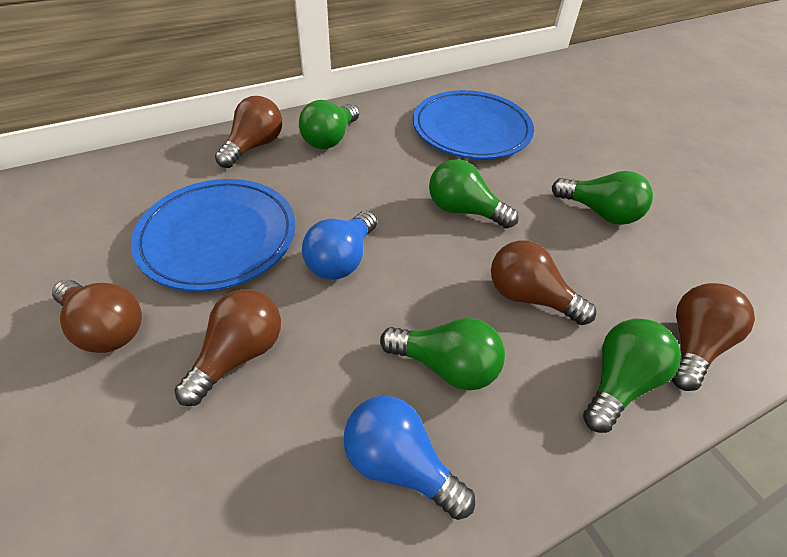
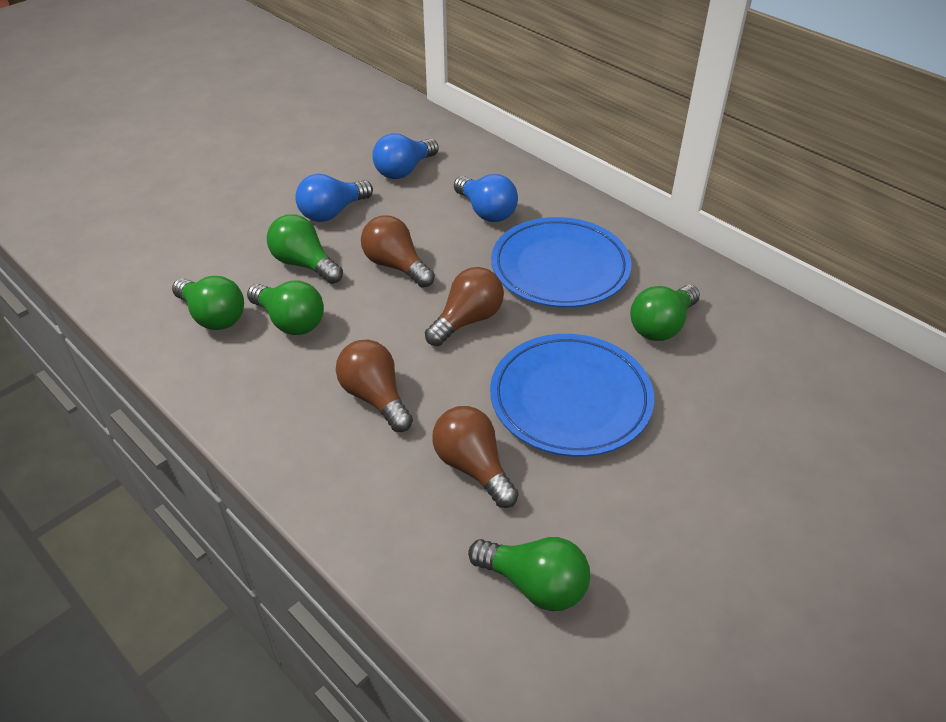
blue light bulb: [302,211,377,280] [344,396,475,520] = 2 -> [295,174,373,222] [372,133,439,179] [454,174,518,222] = 3
brown light bulb: [52,280,142,353] [174,289,281,406] [215,96,282,168] [491,241,596,325] [671,283,755,391] = 5 -> [336,340,413,432] [361,215,435,288] [425,267,504,346] [432,406,519,508] = 4

